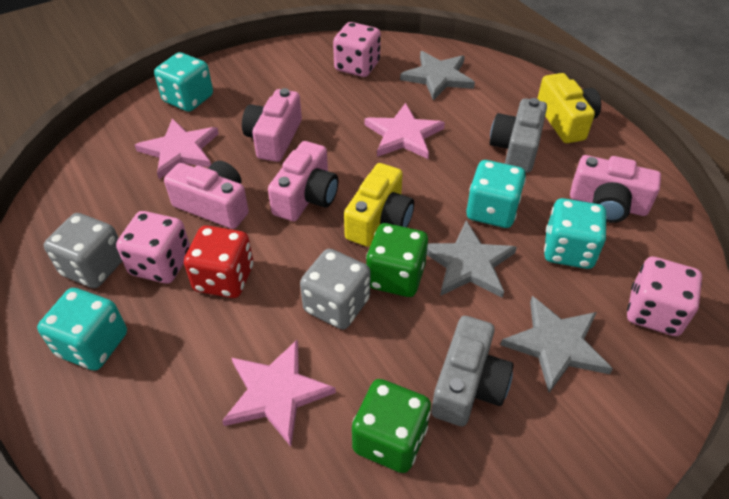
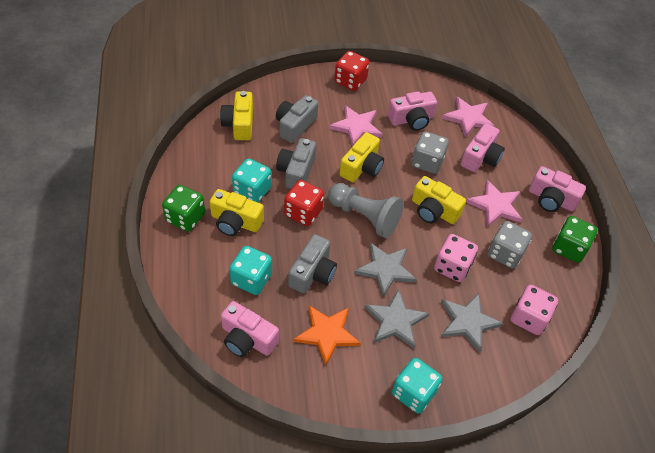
grey camera: [431,316,514,426] [490,98,547,173] = 2 -> [276,95,318,143] [276,138,316,189] [288,234,337,293] = 3
grey pawn: none = 0 -> [328,183,404,238] = 1
orange star: none = 0 -> [293,306,361,365] = 1
pink dice: [116,211,190,284] [333,22,381,77] [627,257,702,336] = 3 -> [434,234,478,282] [511,285,558,335] = 2
red dice: [184,225,254,298] = 1 -> [284,180,324,226] [335,51,369,91] = 2
turquoise dice: [37,288,127,370] [154,52,213,112] [466,160,526,228] [544,198,607,269] = 4 -> [229,246,272,295] [232,158,271,203] [392,358,442,413] = 3
yellow camera: [344,163,414,247] [537,73,601,143] = 2 -> [210,189,264,236] [220,91,253,140] [339,132,384,182] [412,176,466,224] = 4

